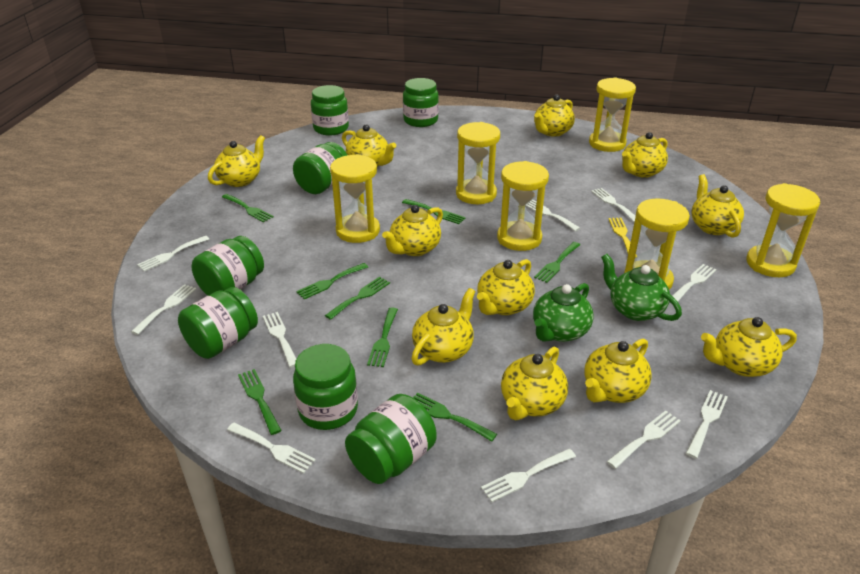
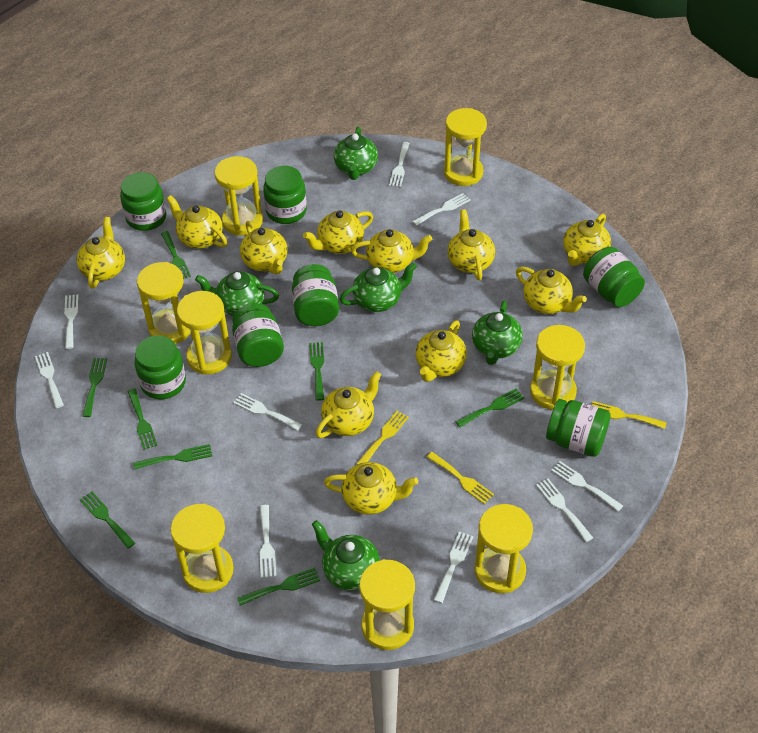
green teapot: [533,283,594,342] [601,254,682,321] = 2 -> [195,271,279,316] [312,520,380,591] [334,127,378,180] [339,262,417,312] [472,301,523,365] = 5
white fork: [131,284,196,335] [137,236,210,271] [227,423,316,474] [263,312,296,368] [481,449,576,502] [526,200,580,232] [591,188,636,222] [607,411,681,469] [672,264,717,301] [686,390,728,458] = 10 -> [35,352,64,408] [64,294,79,349] [233,393,302,431] [259,505,276,578] [389,142,410,187] [412,193,471,226] [434,532,473,603] [536,479,593,542] [551,461,623,512] = 9
yellow fork: [608,218,637,258] = 1 -> [356,411,409,465] [427,452,494,504] [591,401,667,429] = 3
yellow hourglass: [330,154,380,243] [456,122,500,204] [497,161,549,251] [589,77,636,152] [624,199,690,290] [746,183,820,277] = 6 -> [137,262,191,344] [170,503,234,593] [177,291,232,375] [214,156,263,236] [359,559,415,650] [444,108,487,186] [475,504,533,593] [530,325,585,410] = 8

